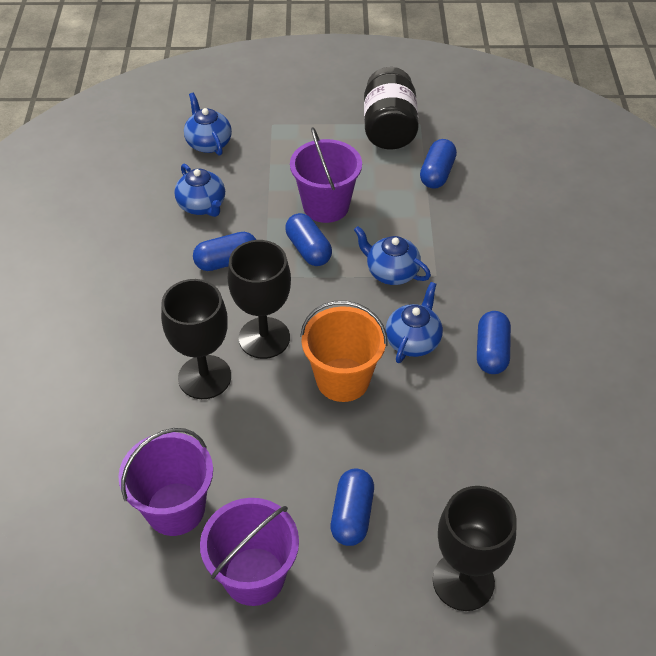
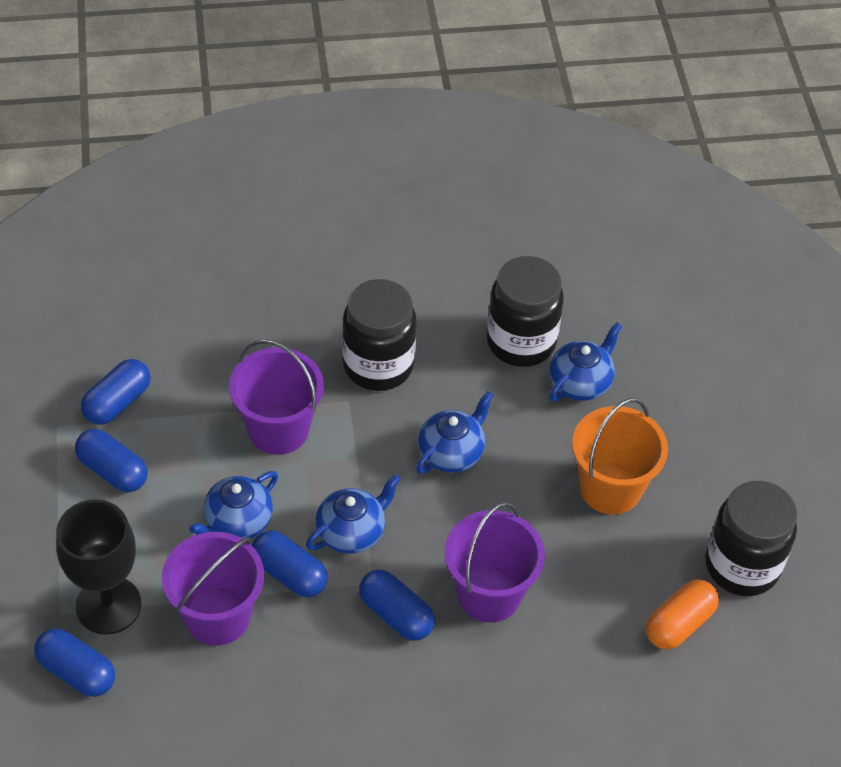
black goblet: [161,279,231,399] [228,240,291,359] [433,486,517,611] = 3 -> [56,499,141,634] = 1
black jar: [364,67,419,149] = 1 -> [342,279,417,391] [487,256,564,367] [705,481,797,596] = 3
orange capsule: none = 0 -> [646,579,719,650] = 1

